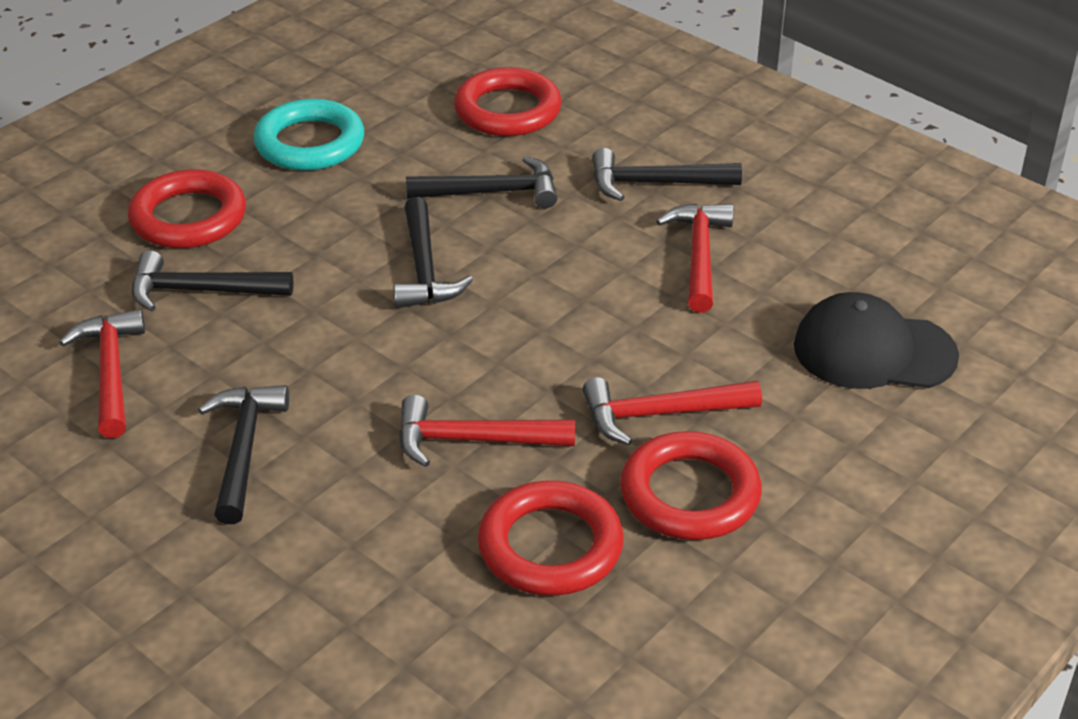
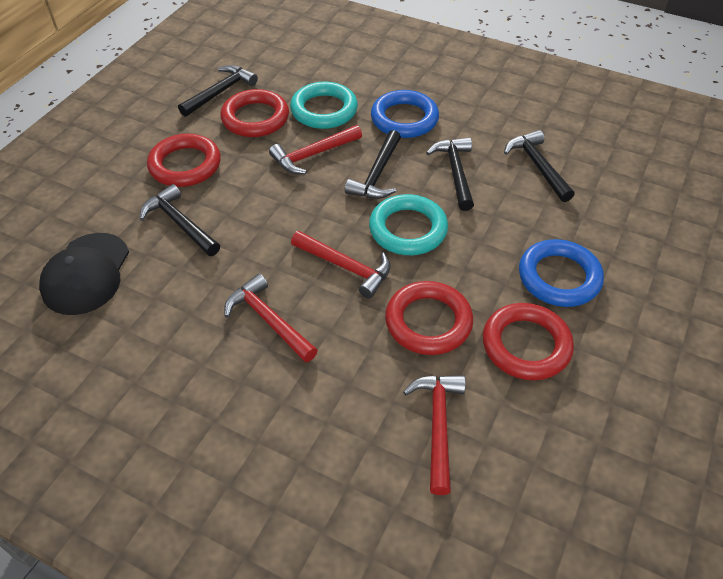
blue ring: none = 0 -> [371,90,439,138] [519,239,604,307] = 2
turquoise ring: [253,99,364,171] = 1 -> [290,82,358,129] [369,194,448,255] = 2

